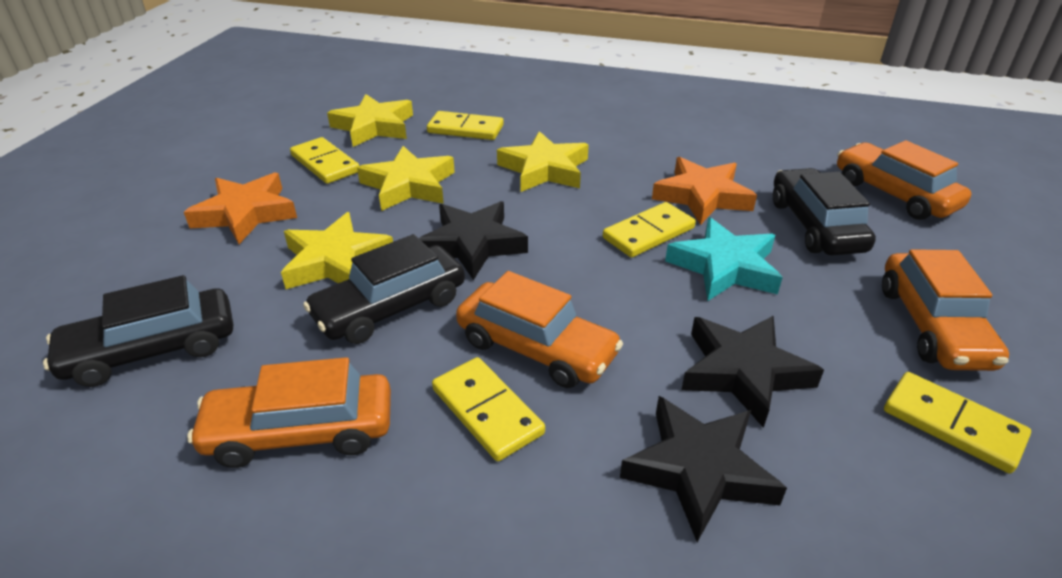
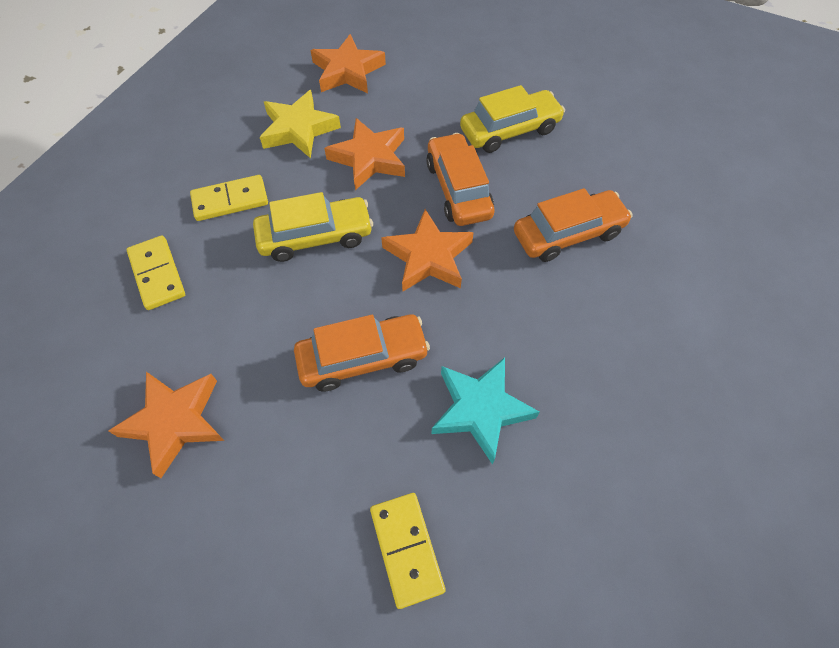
black car: [43,275,233,387] [303,234,465,344] [773,168,876,255] = 3 -> none = 0
black star: [419,201,528,280] [620,396,787,542] [681,316,824,428] = 3 -> none = 0
orange car: [187,357,391,468] [456,271,623,388] [837,140,971,220] [882,249,1009,371] = 4 -> [294,314,430,391] [426,133,494,226] [514,188,633,262] = 3
orange star: [184,173,297,244] [652,157,757,225] = 2 -> [108,372,224,478] [310,34,386,94] [324,118,405,190] [381,209,474,292] = 4
yellow car: none = 0 -> [253,192,373,262] [460,85,565,153] = 2
yellow domino: [290,137,359,184] [427,111,504,140] [432,357,545,461] [603,202,696,258] [884,372,1031,473] = 5 -> [127,236,185,310] [190,175,268,221] [370,493,446,609] = 3
yellow star: [281,212,393,289] [327,94,413,147] [357,146,455,211] [497,131,589,192] = 4 -> [260,90,341,158] = 1

